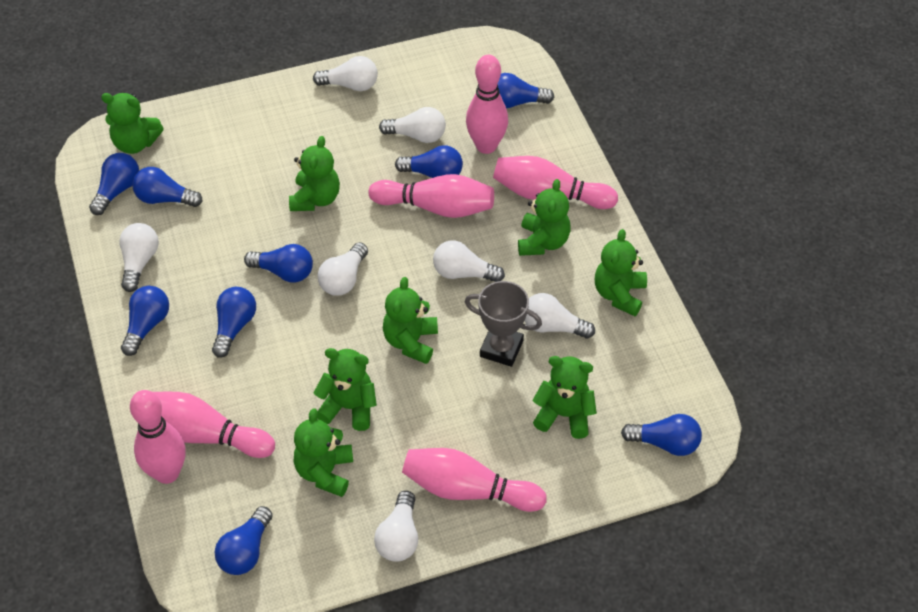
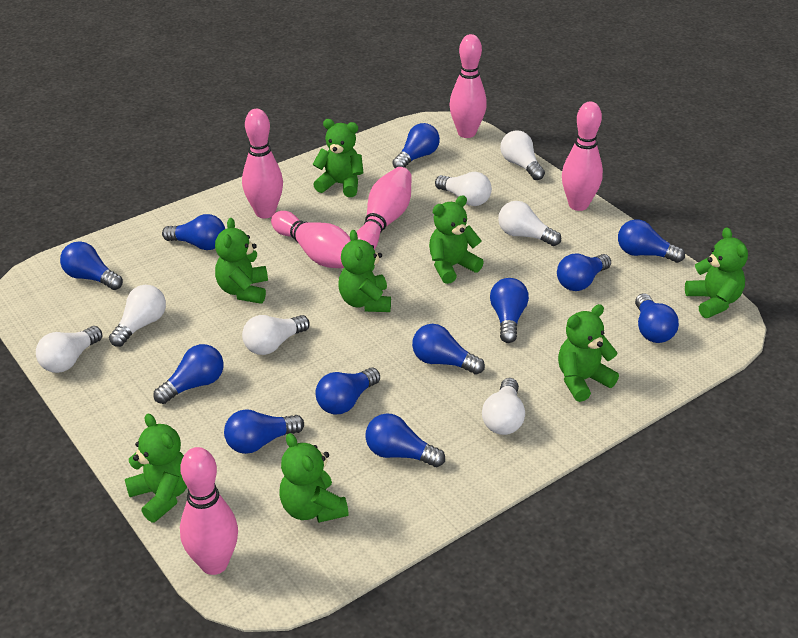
blue light bulb: [89,153,139,215] [121,286,169,356] [132,167,203,207] [212,287,256,358] [215,506,273,575] [244,244,313,283] [395,145,463,178] [498,73,554,108] [621,414,702,456] = 9 -> [60,241,123,290] [153,344,224,404] [162,214,225,250] [224,409,304,454] [315,367,380,414] [366,413,445,467] [392,123,440,168] [412,324,485,375] [490,278,529,343] [557,254,611,291] [618,219,685,263] [635,293,679,343] = 12
grey trophy: [465,281,542,367] = 1 -> none = 0

